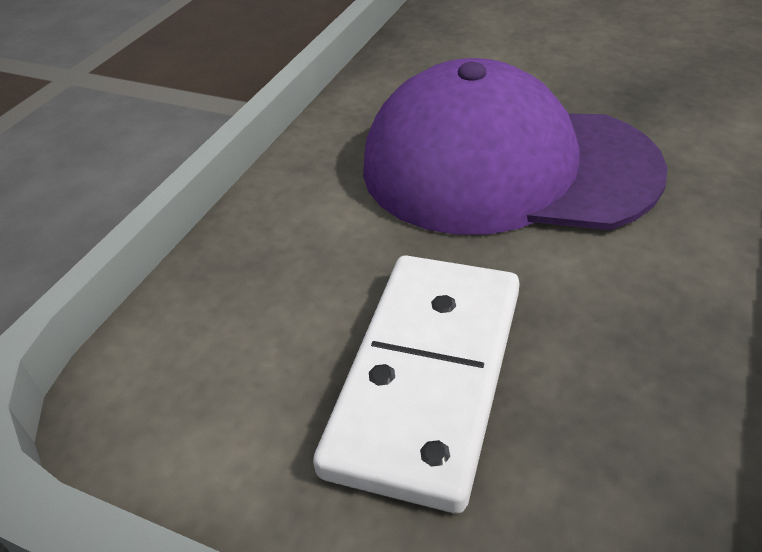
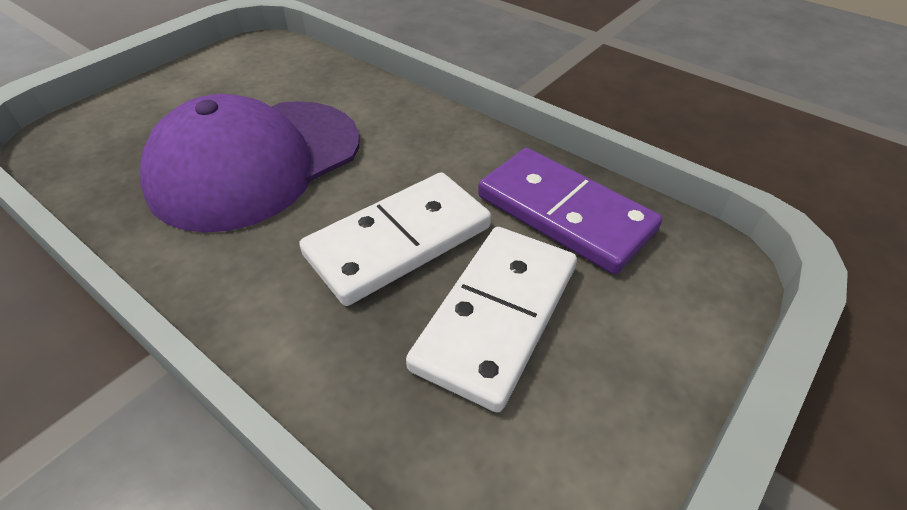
purple domino: none = 0 -> [478,148,662,274] = 1
white domino: [313,255,520,513] = 1 -> [299,172,491,306] [406,227,577,413] = 2

